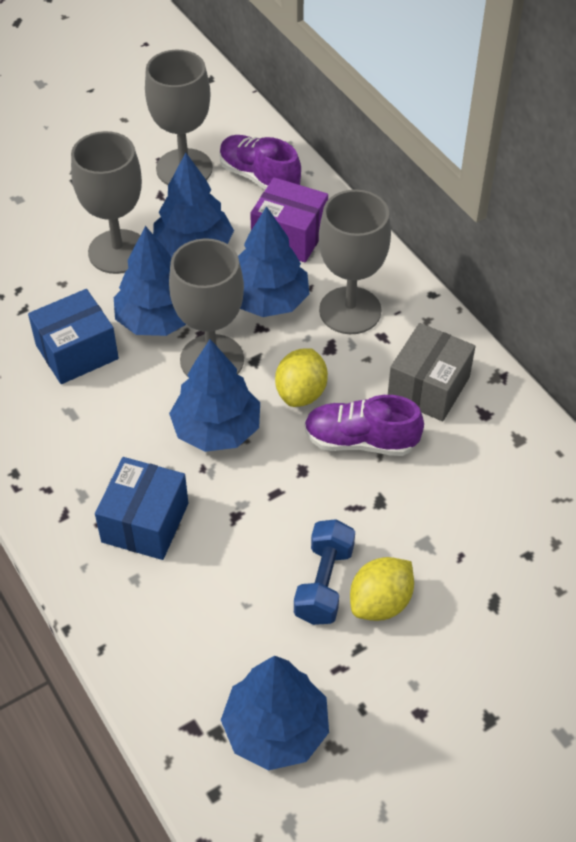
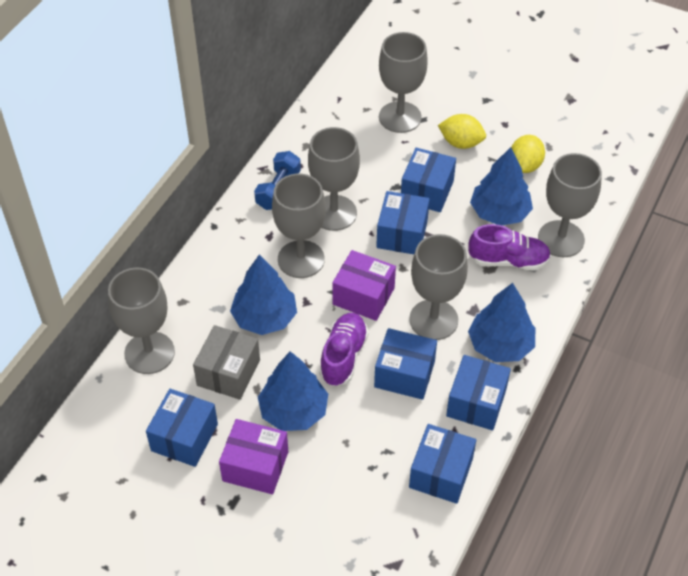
blue box: [28,289,119,384] [95,457,188,560] = 2 -> [146,389,218,467] [374,328,437,400] [376,191,430,254] [401,148,456,212] [409,424,476,504] [446,355,511,430] = 6
blue tree: [114,226,186,336] [153,153,234,258] [169,339,260,452] [221,656,329,770] [238,206,309,317] = 5 -> [230,255,297,335] [258,351,328,431] [468,283,535,362] [470,147,533,225] = 4
grey goblet: [71,131,142,274] [145,50,213,185] [169,238,244,378] [319,189,391,334] = 4 -> [108,268,175,374] [272,174,326,278] [308,127,360,231] [379,32,428,133] [409,234,468,340] [538,153,602,257] = 6
purple box: [250,177,328,263] = 1 -> [219,419,288,494] [332,250,396,321] = 2

